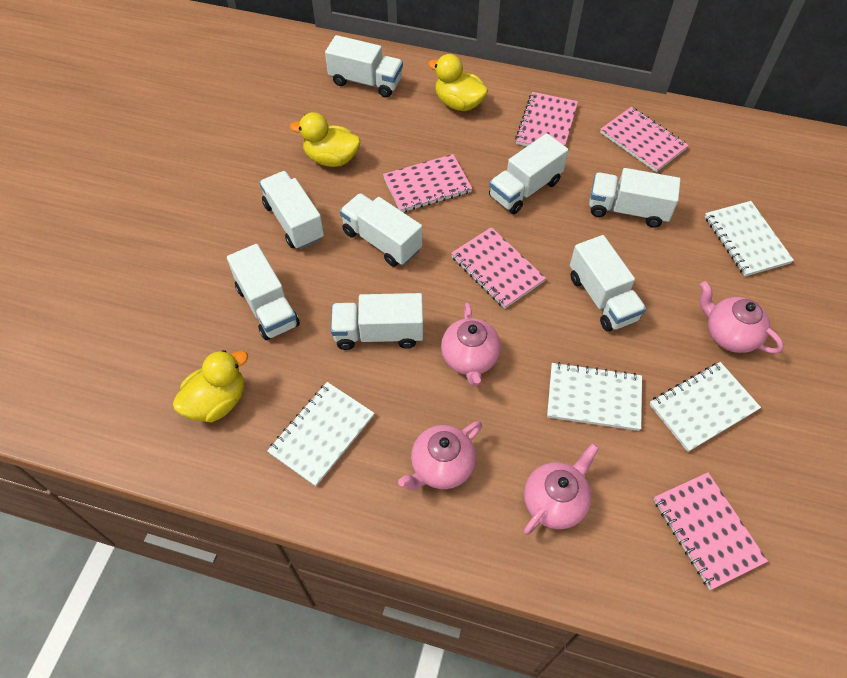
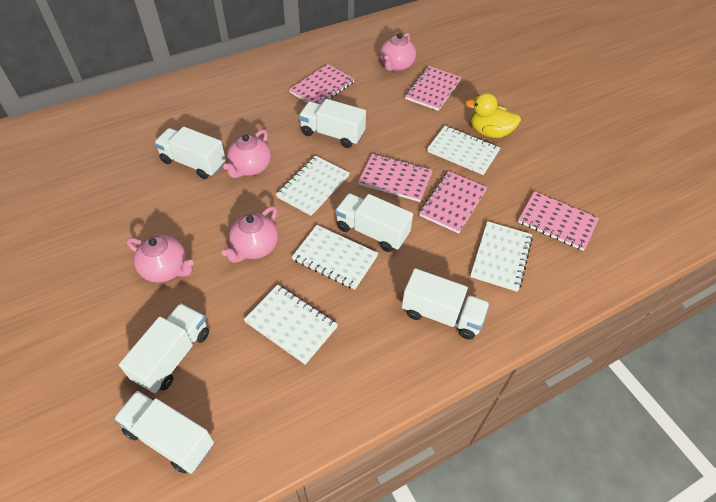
white notebook: [267,382,374,486] [547,362,642,431] [649,362,761,452] [705,201,794,277] = 4 -> [244,285,338,365] [276,156,350,216] [292,225,378,290] [427,126,500,175] [470,221,533,292] = 5
white truck: [227,244,300,340] [259,171,324,249] [325,35,403,97] [331,293,423,350] [340,193,422,267] [489,133,568,214] [570,235,646,331] [589,168,681,228] = 8 -> [113,390,214,474] [119,303,209,393] [154,127,226,179] [299,99,366,148] [335,193,413,252] [402,268,490,340] = 6
yellow duck: [173,350,248,422] [290,112,360,167] [428,54,488,111] = 3 -> [465,93,521,138] = 1

